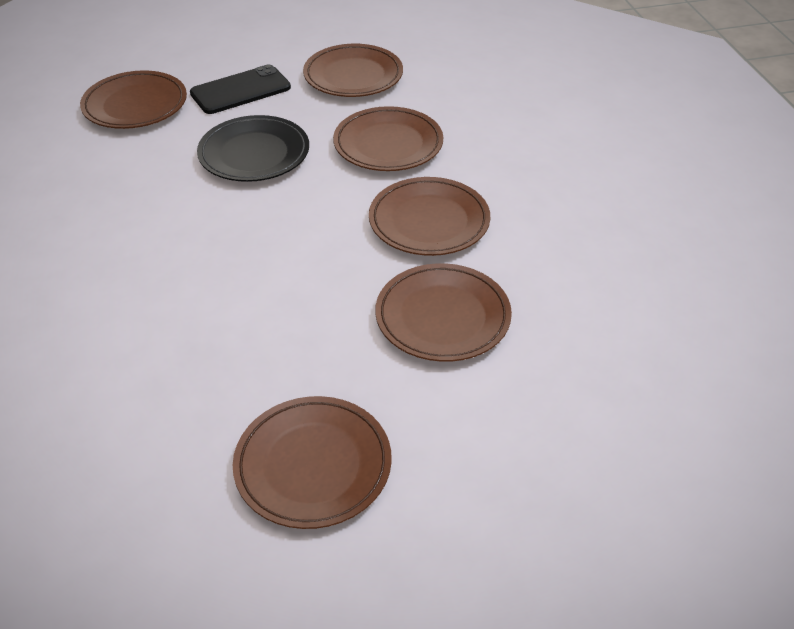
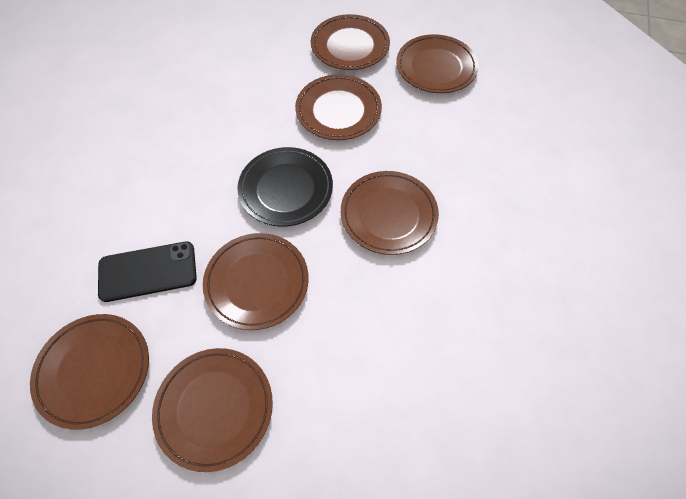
brown plate: [80,70,187,129] [233,396,392,529] [303,44,403,97] [333,106,443,171] [369,177,490,256] [375,263,512,362] = 6 -> [30,314,149,430] [152,348,273,472] [203,233,309,330] [295,74,382,140] [311,14,390,70] [341,171,439,255] [396,34,479,93] = 7

